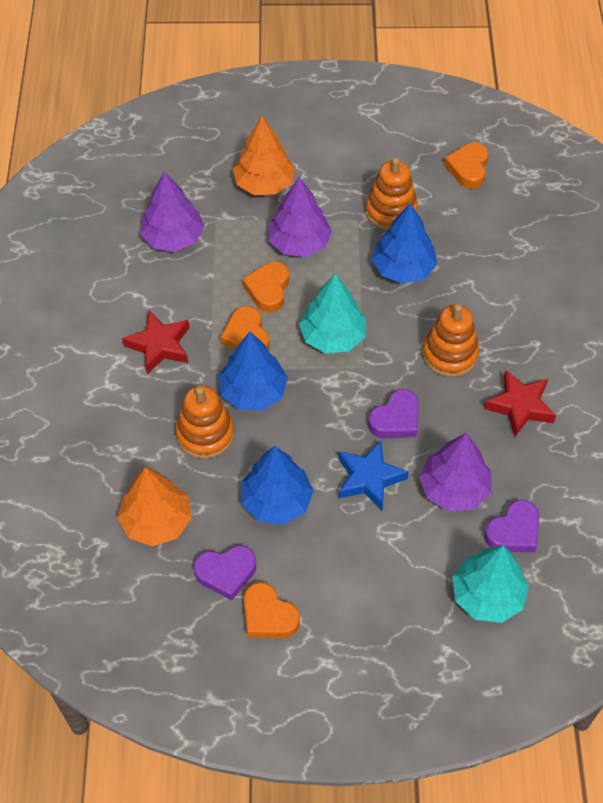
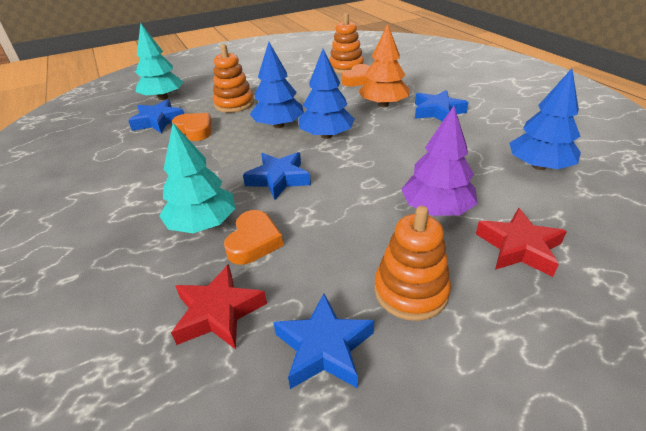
blue star: [338,440,409,511] = 1 -> [128,99,184,133] [243,152,311,200] [273,294,374,389] [415,90,469,122] = 4
orange heart: [220,306,269,350] [242,261,289,312] [244,582,300,638] [444,143,488,189] = 4 -> [172,113,212,141] [224,210,283,265] [342,64,370,87] = 3
orange tree: [117,467,192,546] [233,116,295,195] = 2 -> [358,24,409,107] = 1
purple heart: [194,545,256,600] [368,389,419,438] [484,500,539,552] = 3 -> none = 0
purple tree: [140,171,204,252] [269,177,332,257] [419,433,491,511] = 3 -> [401,106,477,216] = 1

